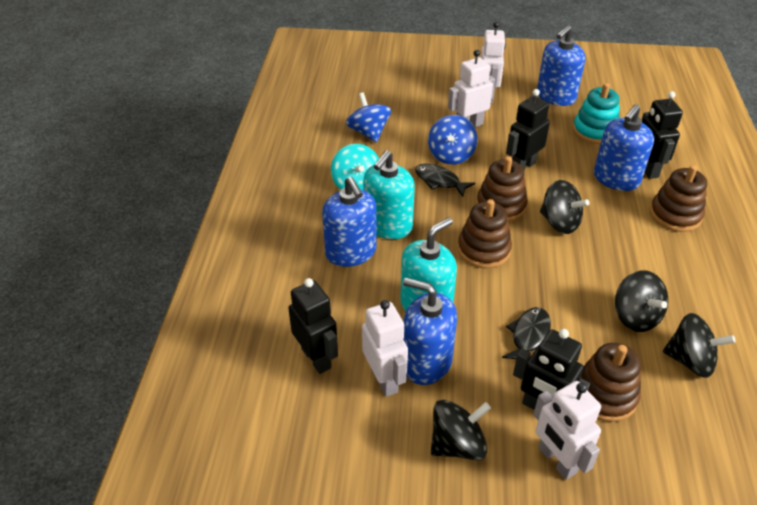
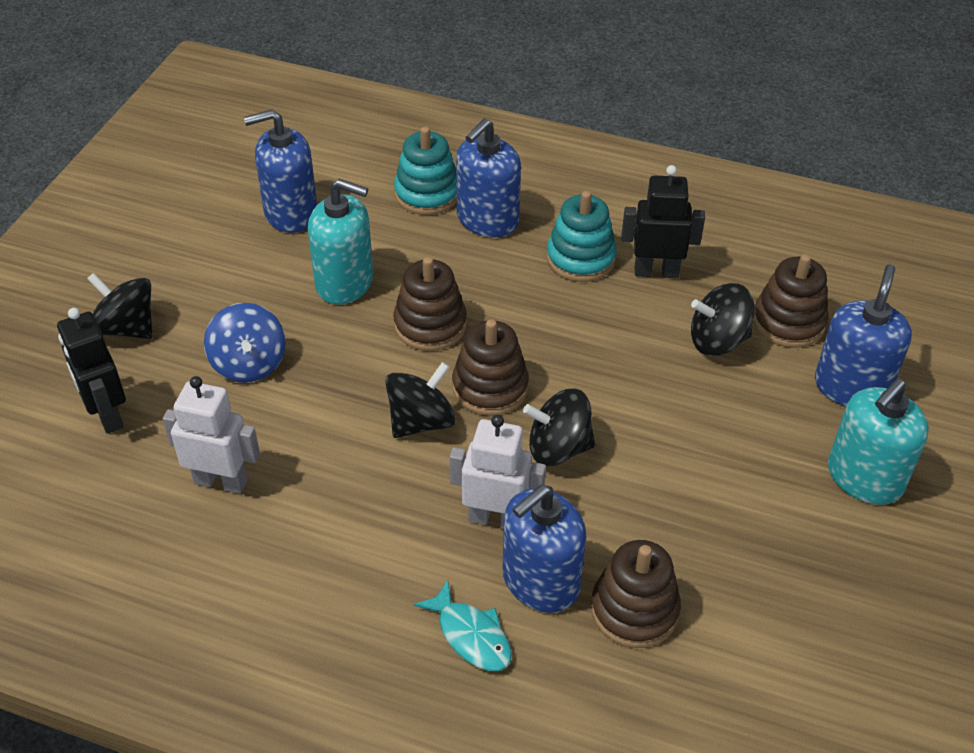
black fish: [415,164,475,197] [502,307,551,359] = 2 -> none = 0
black robot: [288,278,338,374] [506,89,550,171] [513,329,590,410] [642,91,683,179] = 4 -> [57,308,126,434] [622,165,705,278] = 2
blue spinning top: [346,92,391,143] [428,115,478,165] = 2 -> [204,303,286,383] = 1
turquoise fish: none = 0 -> [414,580,512,671] = 1
turquoise spinning top: [331,144,379,190] = 1 -> none = 0
turquoise stacking toy: [573,83,620,144] = 1 -> [394,127,457,215] [547,191,617,282] = 2
white robot: [362,300,408,397] [448,50,495,127] [481,21,506,104] [533,381,601,480] = 4 -> [163,376,260,494] [450,415,546,529] = 2

